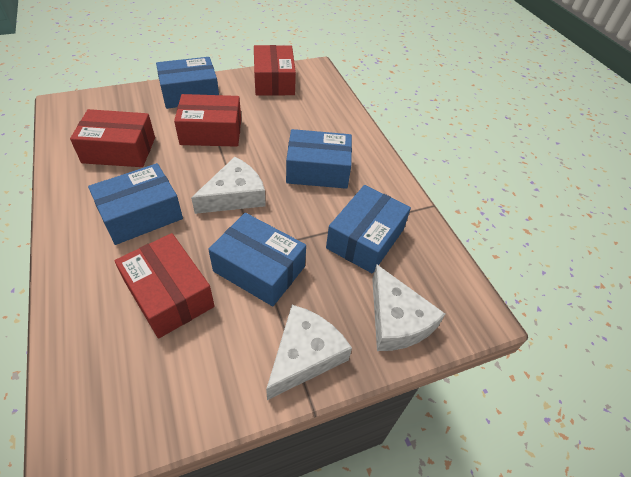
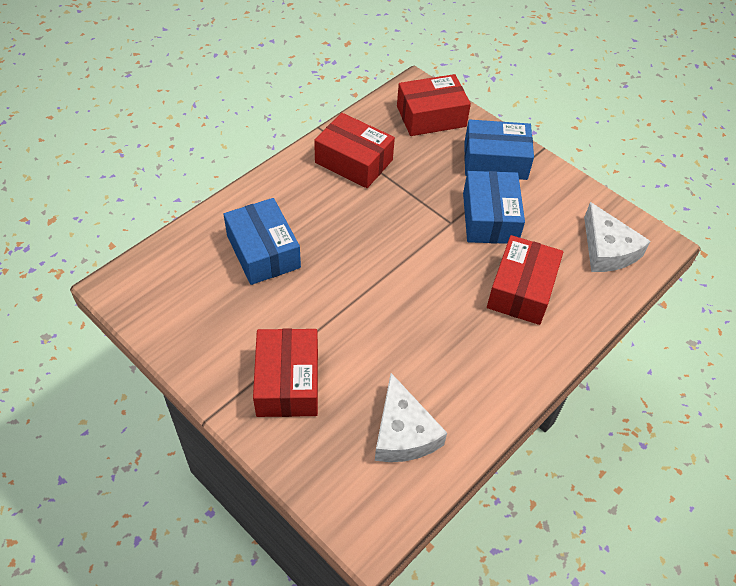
blue box: [88,163,183,245] [156,57,219,109] [208,213,306,306] [286,129,352,189] [326,185,411,273] = 5 -> [224,198,301,285] [463,171,525,244] [464,120,534,180] = 3
white cheese: [191,157,266,214] [266,305,352,400] [372,264,445,351] = 3 -> [375,373,447,462] [584,202,651,272] = 2

